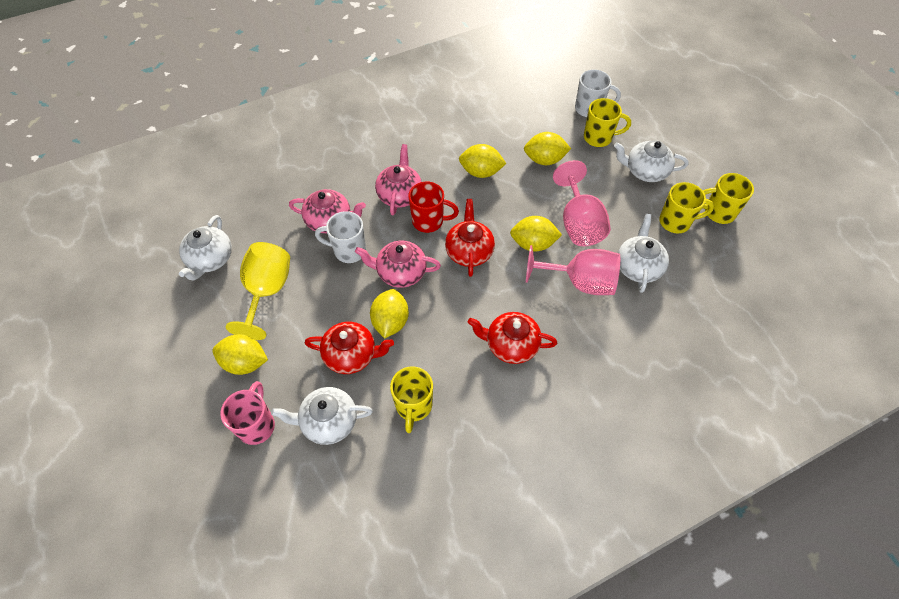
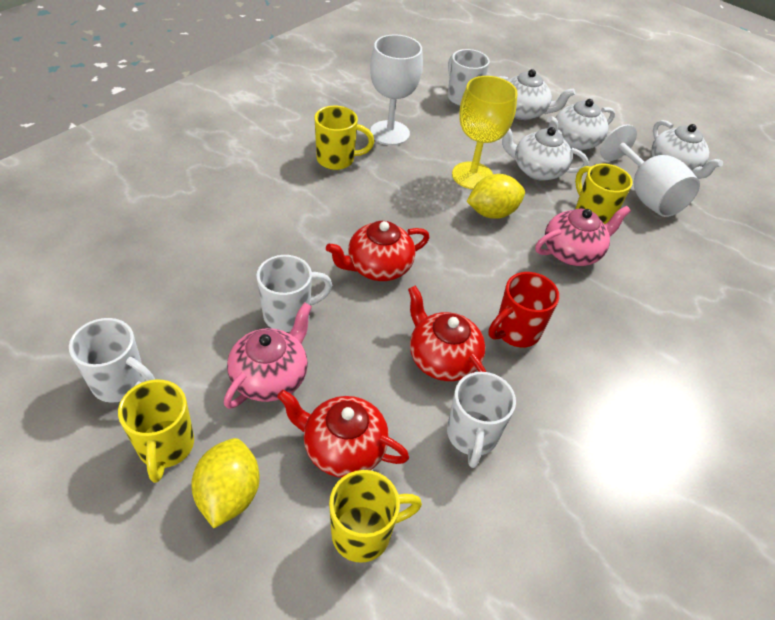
pink goblet: [526,245,620,295] [553,160,611,246] = 2 -> none = 0
pink mug: [220,381,275,445] = 1 -> none = 0
pink teapot: [289,189,366,233] [355,241,441,288] [375,144,422,215] = 3 -> [224,302,312,409] [535,206,631,266] = 2
white goblet: none = 0 -> [370,34,423,145] [600,124,700,217] = 2
white mug: [315,211,366,263] [575,70,621,117] = 2 -> [69,318,156,403] [256,255,332,332] [447,372,516,468] [448,49,490,106] = 4
yellow lemon: [212,334,268,375] [370,289,409,339] [459,144,507,178] [510,216,562,252] [524,132,571,165] = 5 -> [191,438,260,528] [466,174,525,219] = 2

